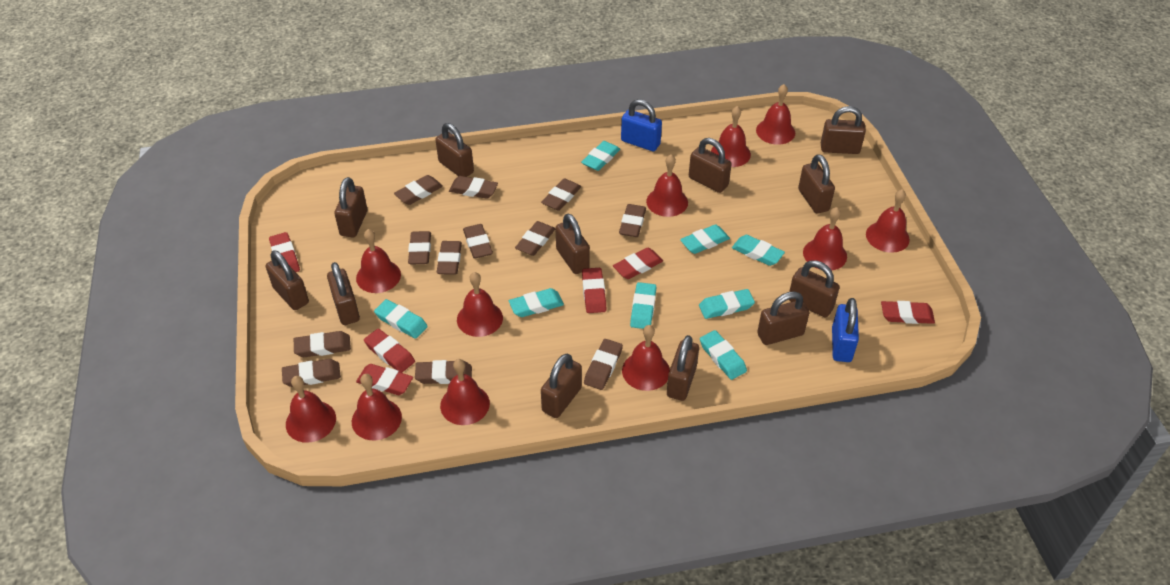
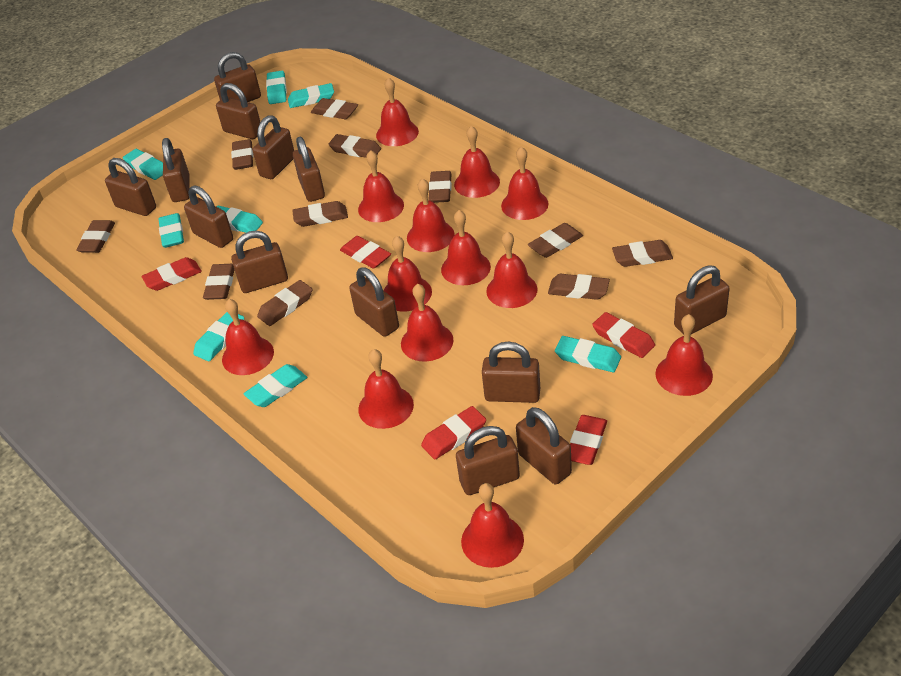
blue padlock: [621,99,662,151] [832,298,859,362] = 2 -> none = 0
brown eraser: [282,359,341,387] [294,331,351,357] [394,175,443,205] [408,231,431,265] [415,360,472,384] [437,241,462,275] [449,176,498,199] [463,224,493,259] [515,221,555,256] [541,178,581,211] [584,339,623,390] [619,204,646,237] = 12 -> [76,220,115,253] [203,264,234,300] [231,139,253,170] [257,280,312,326] [292,201,348,227] [311,98,358,119] [329,134,381,158] [428,171,452,203] [528,223,583,258] [548,274,610,300] [612,240,673,267] = 11
brown padlock: [266,250,309,310] [327,262,360,325] [334,177,367,237] [435,123,474,177] [541,354,582,418] [556,214,590,274] [667,335,699,401] [689,138,732,193] [757,291,809,345] [789,260,840,318] [798,154,835,214] [821,106,866,154] = 12 -> [105,158,156,216] [162,138,190,202] [184,186,233,248] [214,52,261,102] [216,83,260,139] [231,231,288,293] [252,115,294,179] [293,137,325,202] [349,267,399,337] [456,426,520,495] [482,342,540,403] [516,407,572,484] [674,265,730,334] = 13
red bell: [286,376,336,443] [352,374,402,440] [356,229,401,293] [440,359,490,425] [457,272,503,337] [622,325,670,391] [646,154,688,217] [711,106,751,167] [756,84,795,145] [803,207,847,270] [866,189,910,253] = 11 -> [222,299,274,375] [358,150,404,222] [358,349,414,429] [376,77,419,146] [383,236,432,312] [401,284,454,361] [407,178,455,252] [441,210,491,285] [454,126,500,198] [461,483,524,568] [486,231,538,308] [501,147,548,220] [655,314,713,396] = 13
red eraser: [269,232,300,272] [356,364,413,395] [364,328,415,373] [582,268,607,313] [613,248,663,279] [881,301,935,324] = 6 -> [142,257,202,291] [340,236,391,269] [421,406,486,459] [570,415,607,465] [592,312,655,358] = 5

